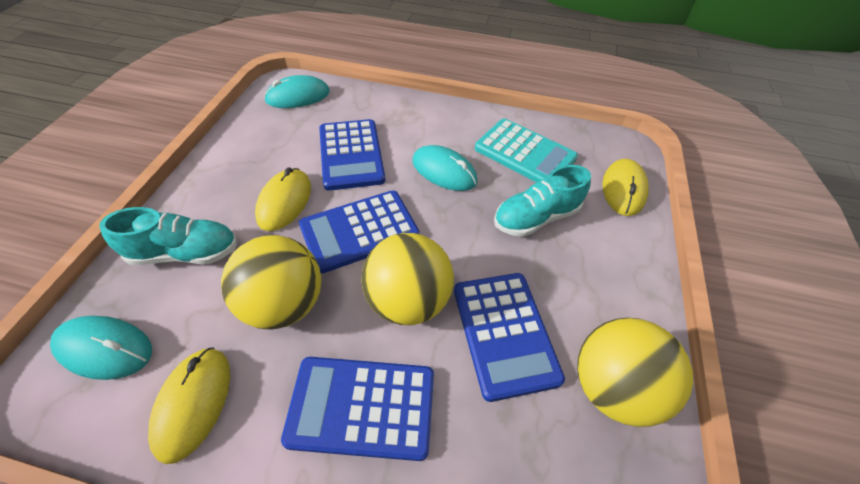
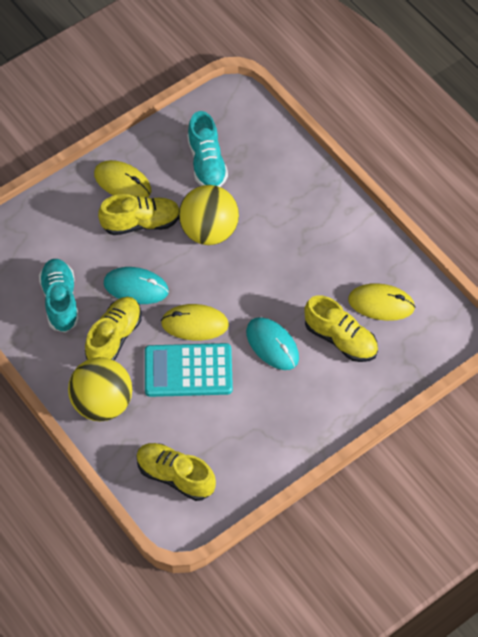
blue calculator: [281,357,434,461] [299,190,420,274] [319,119,385,191] [454,273,565,402] = 4 -> none = 0
turquoise mouse: [50,316,152,380] [264,75,330,108] [412,145,478,191] = 3 -> [104,267,169,304] [246,317,299,370] = 2
yellow ball: [221,235,321,329] [362,233,454,325] [577,318,693,427] = 3 -> [68,357,132,422] [179,185,239,245] = 2
yellow shoe: none = 0 -> [85,297,142,361] [98,194,179,235] [137,443,216,501] [304,295,378,362] = 4

